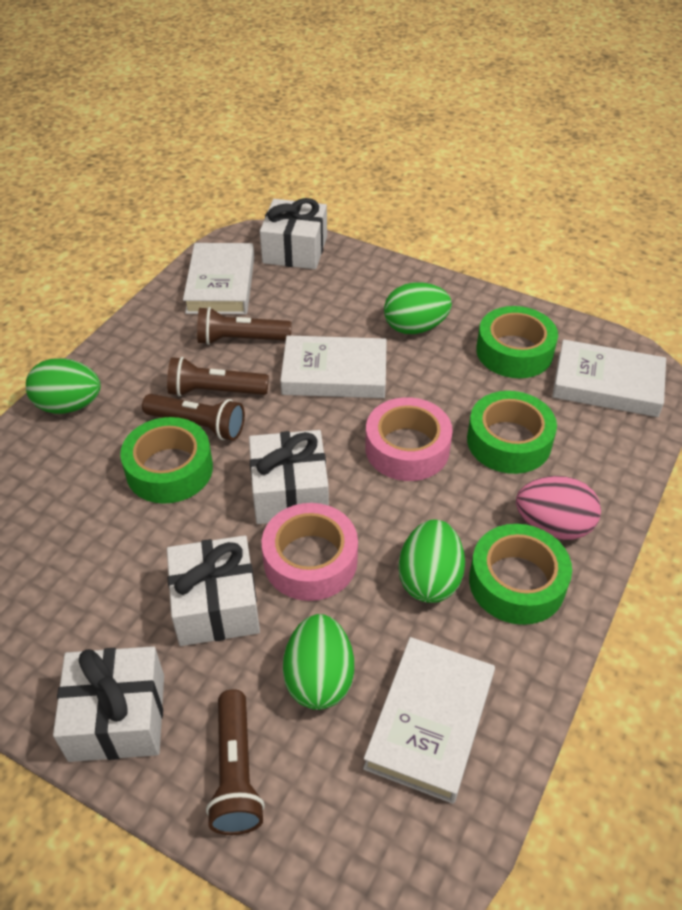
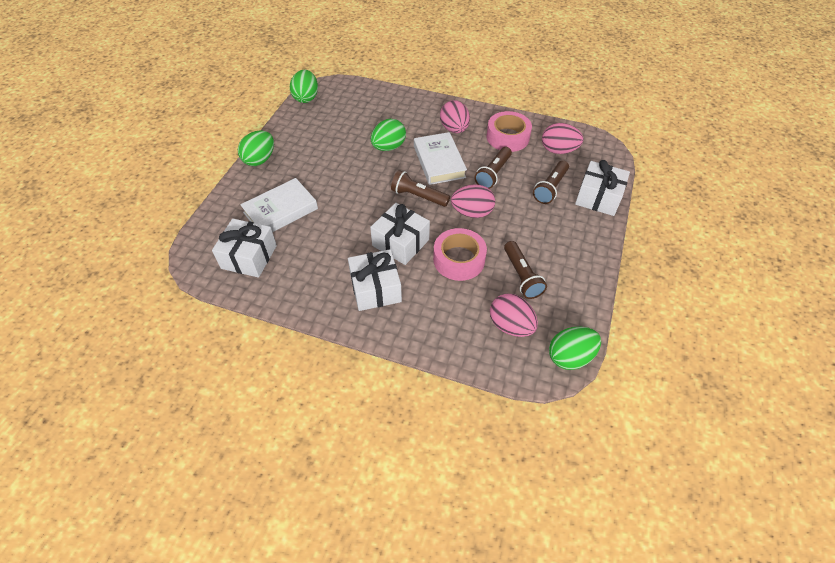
green tape: [120,417,213,504] [467,391,557,474] [469,524,572,625] [476,306,558,378] = 4 -> none = 0
pink egg: [516,476,601,540] = 1 -> [440,100,470,133] [451,184,495,218] [490,294,538,337] [542,123,583,154] = 4
white book: [183,243,254,314] [280,335,387,398] [363,637,495,804] [552,339,666,417] = 4 -> [240,178,318,232] [414,132,467,185] = 2

